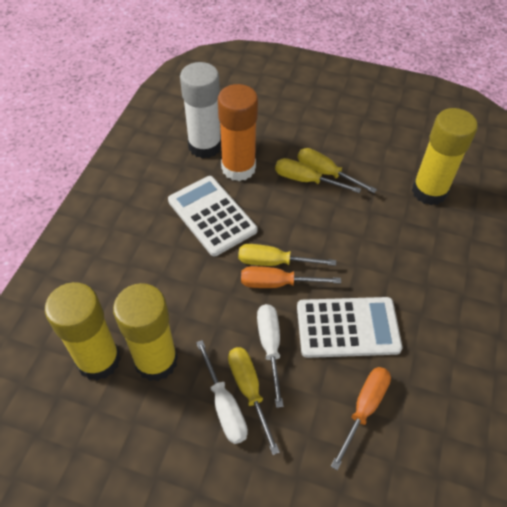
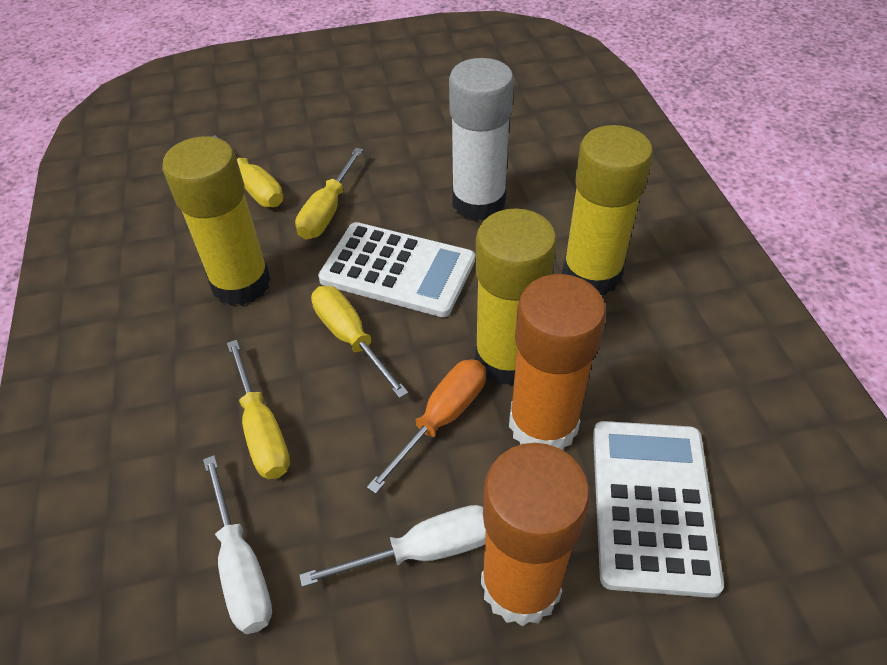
orange glue stick: [218,84,258,181] = 1 -> [481,443,590,626] [509,274,606,450] = 2
orange screwdriver: [241,266,341,288] [331,367,391,471] = 2 -> [367,359,486,494] = 1

